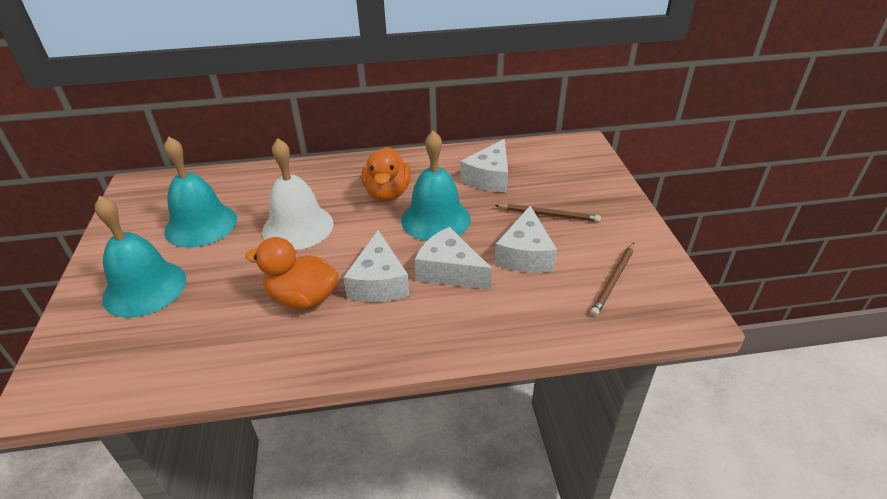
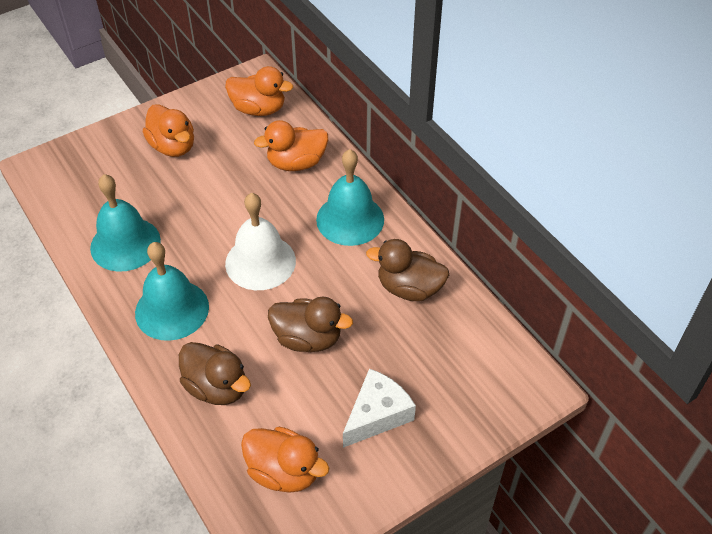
brown duck: none = 0 -> [179,342,251,405] [268,297,353,352] [366,239,449,301] = 3
brown pencil: [495,204,601,222] [590,243,634,316] = 2 -> none = 0
orange duck: [245,237,339,309] [362,147,411,202] = 2 -> [143,104,194,157] [225,66,293,116] [241,427,329,493] [254,120,328,171] = 4
white cheese: [343,230,409,302] [415,227,492,290] [460,139,508,192] [495,205,557,273] = 4 -> [343,368,416,448] = 1

